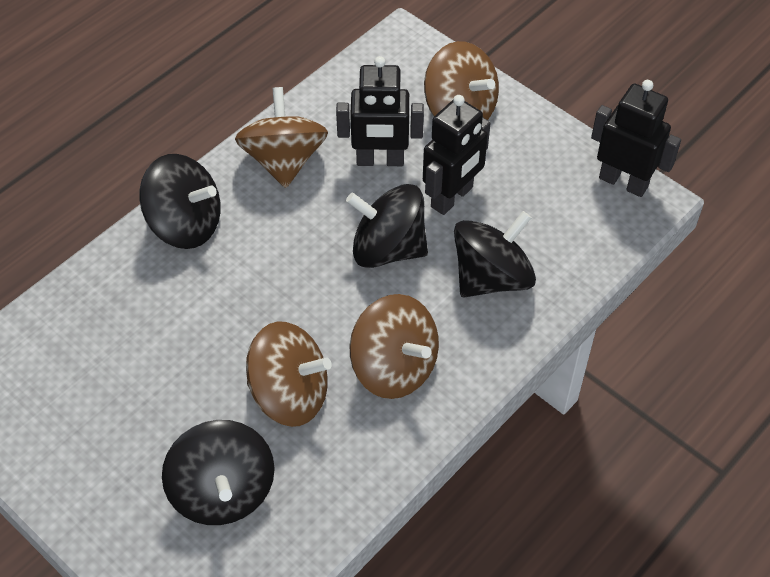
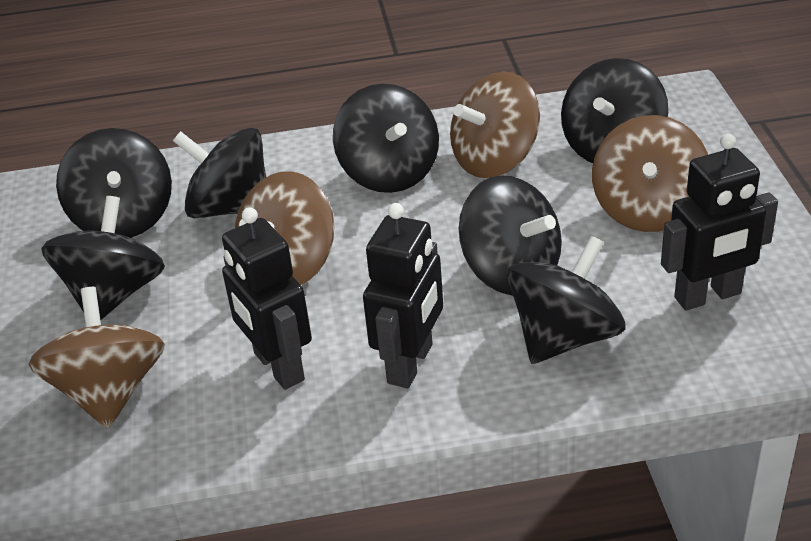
black spinning top: [139,154,221,249] [162,420,275,525] [346,184,428,268] [454,211,536,297] = 4 -> [41,196,165,320] [56,128,172,238] [173,128,266,218] [333,84,439,193] [459,175,562,296] [507,236,625,364] [561,58,668,163] = 7

